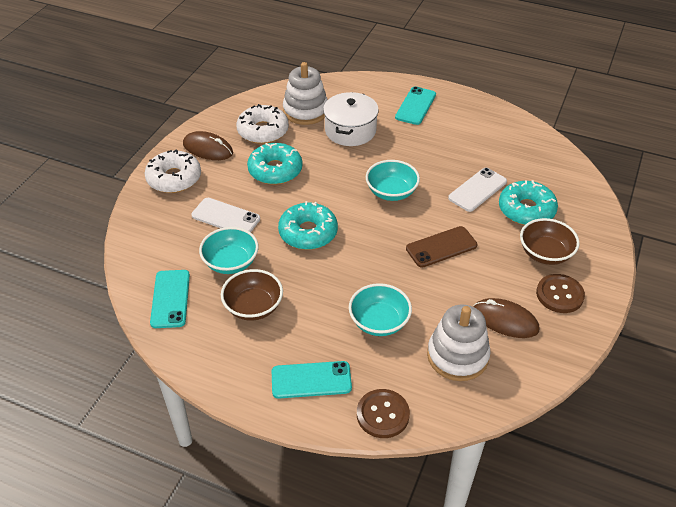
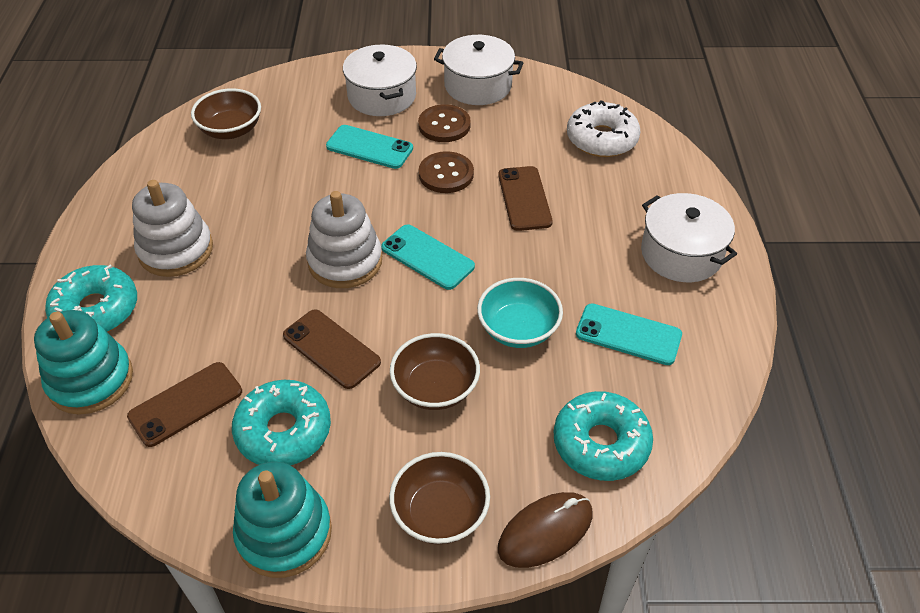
brown bowl: [221,269,283,321] [520,218,580,265] = 2 -> [191,88,261,139] [389,452,490,544] [390,333,480,410] = 3
brown mouse: [183,131,233,160] [473,298,539,338] = 2 -> [498,492,593,568] = 1
brown phone: [406,226,477,268] = 1 -> [127,362,242,447] [283,310,381,389] [498,166,553,231] = 3
turquoise bowl: [199,227,259,274] [349,283,412,336] [366,160,420,201] = 3 -> [477,278,563,348] = 1
turquoise stacking toy: none = 0 -> [34,310,133,415] [233,462,332,578] = 2
white donut: [145,149,201,193] [236,104,289,144] = 2 -> [567,100,640,157] = 1
white phone: [191,198,260,232] [448,168,507,212] = 2 -> none = 0
white pot: [323,92,379,146] = 1 -> [343,44,417,116] [434,35,523,105] [641,193,737,282] = 3

